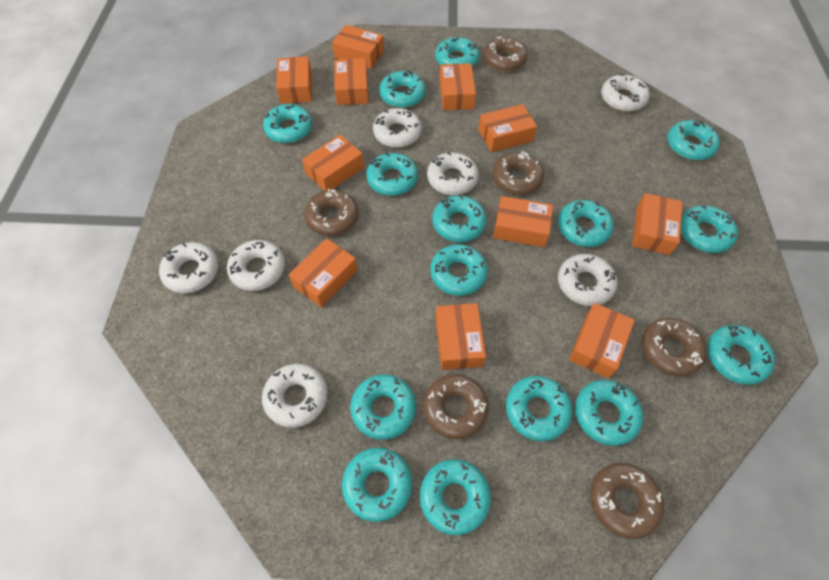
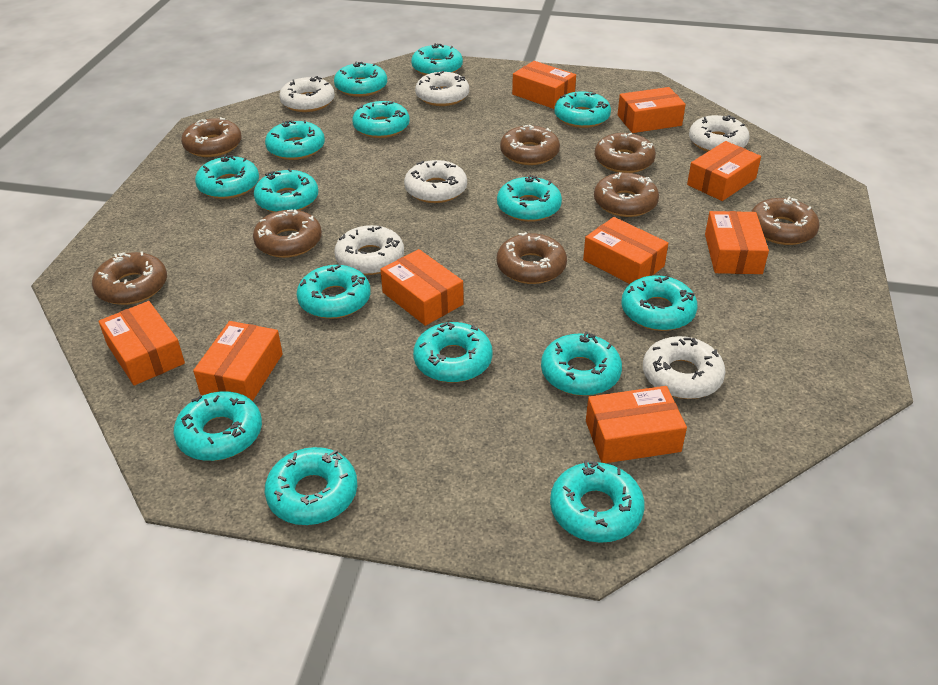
brown donut: [304,189,359,236] [423,374,489,439] [483,36,528,72] [492,151,544,195] [590,463,664,539] [642,318,707,377] = 6 -> [92,251,167,305] [181,117,241,157] [253,209,322,258] [497,232,567,284] [500,125,560,165] [594,172,659,217] [595,133,656,173] [751,197,819,245] = 8
orange box: [276,56,312,104] [289,238,358,308] [302,135,364,191] [332,25,384,69] [334,58,369,105] [435,303,486,370] [439,63,476,110] [479,104,537,153] [493,196,553,247] [569,303,635,378] [632,193,683,255] = 11 -> [99,301,185,386] [193,321,283,401] [380,249,464,326] [512,61,576,109] [583,217,668,284] [586,386,687,463] [617,87,686,133] [687,141,761,201] [705,211,769,274] = 9
white donut: [159,242,219,294] [227,240,285,291] [262,364,328,428] [373,108,422,148] [427,152,479,195] [558,254,617,306] [601,74,649,112] = 7 -> [279,76,335,112] [334,225,404,275] [404,160,467,203] [415,71,469,106] [643,336,726,399] [689,115,749,152] = 6

